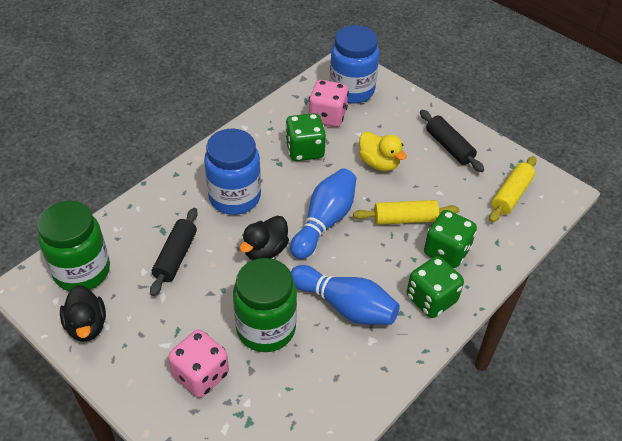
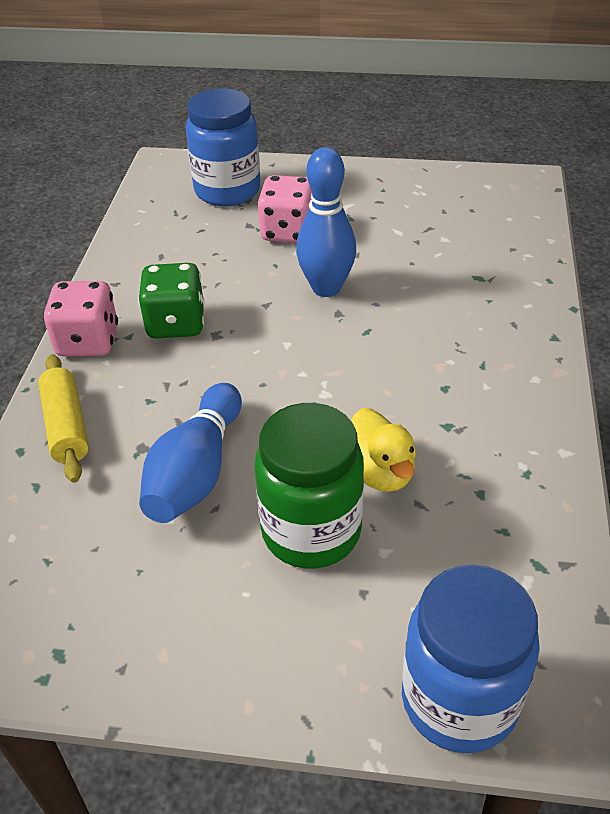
black duck: [60,285,106,342] [240,216,289,260] = 2 -> none = 0
black rolling pin: [150,208,198,296] [420,110,484,172] = 2 -> none = 0
green dice: [285,113,326,161] [407,256,464,318] [424,210,477,268] = 3 -> [138,263,205,338] = 1
green jar: [37,201,110,292] [233,258,297,352] = 2 -> [254,403,364,569] = 1
yellow rolling pin: [353,200,459,225] [489,156,537,222] = 2 -> [38,354,89,483] = 1

